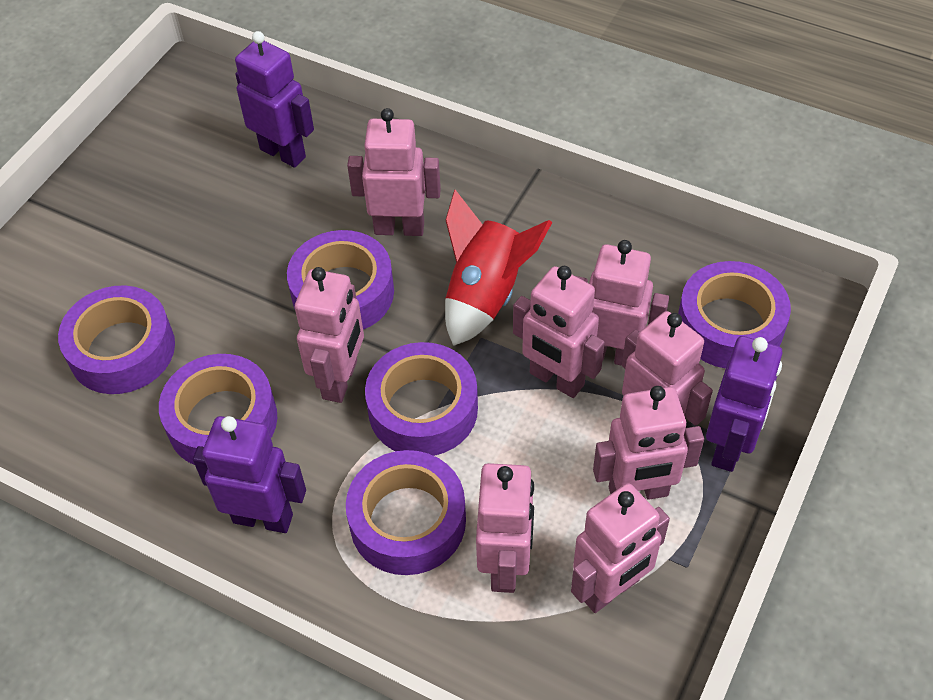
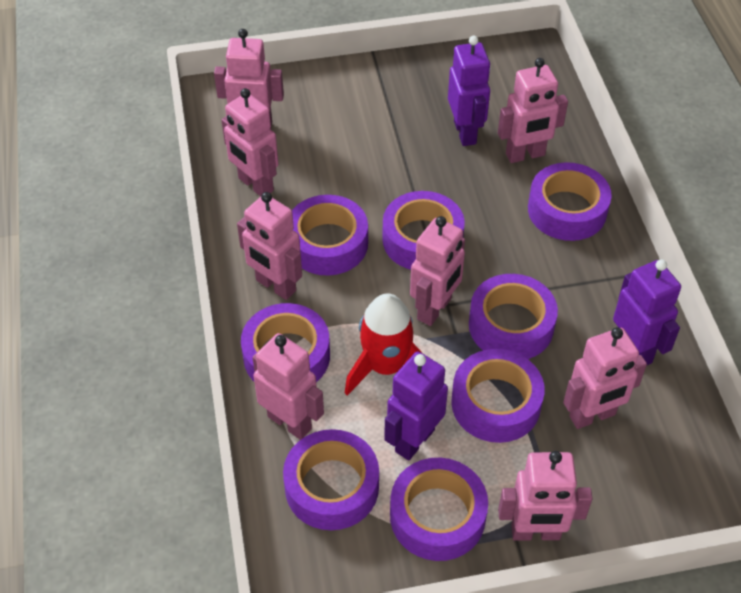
purple tape: [58,285,175,394] [159,354,277,465] [287,230,394,330] [346,450,466,575] [365,342,478,456] [678,261,791,369] = 6 -> [241,303,330,382] [283,429,379,530] [292,195,368,276] [382,191,465,270] [390,458,488,561] [451,349,545,443] [469,274,558,359] [528,162,612,241] = 8

